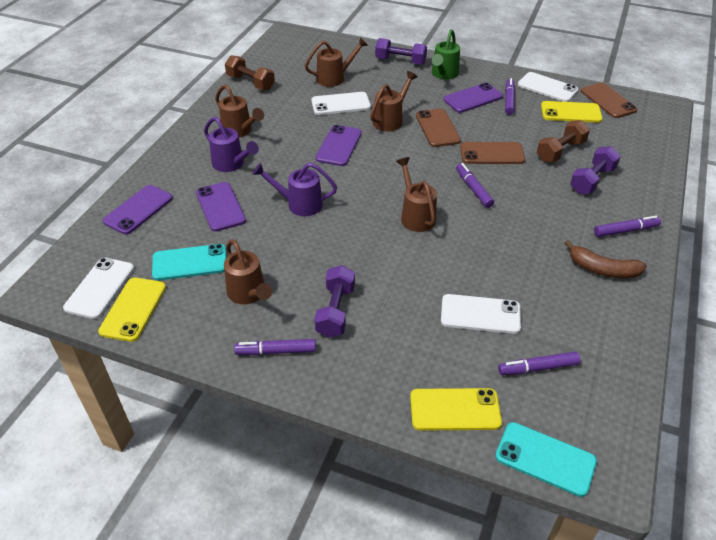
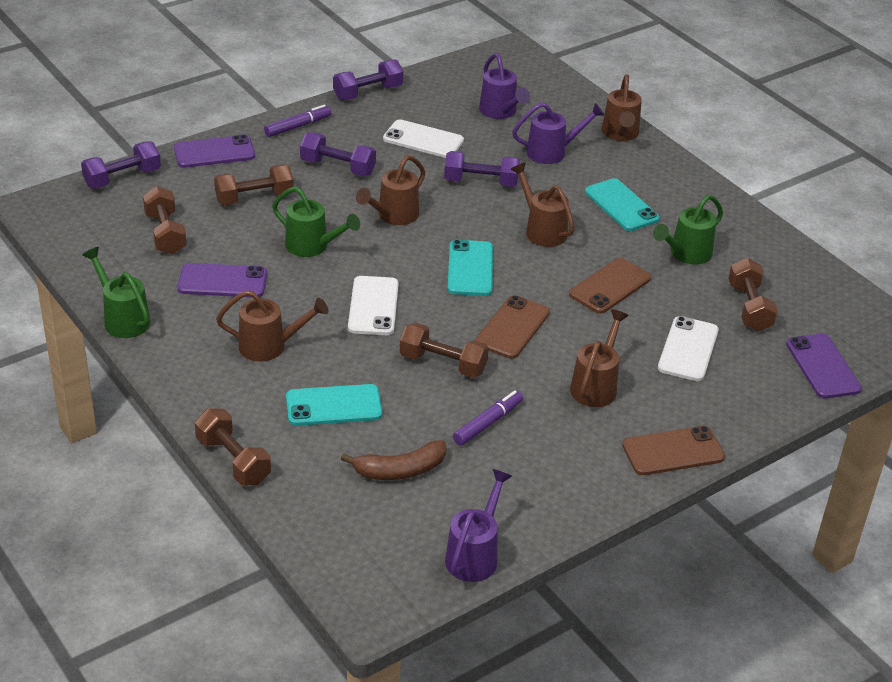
brown dumbbell: [225,55,275,90] [537,120,590,162] = 2 -> [143,186,187,254] [195,408,271,485] [214,164,294,205] [400,322,489,378] [728,258,778,331] = 5
green watering can: [432,29,460,80] = 1 -> [82,247,150,338] [272,186,360,257] [653,195,723,265] = 3
purple dumbbell: [314,265,355,338] [375,38,427,65] [570,146,621,194] = 3 -> [81,141,161,188] [300,132,376,176] [333,59,403,100] [444,151,520,187] = 4
purple marker: [234,339,316,355] [456,163,494,208] [498,352,580,375] [505,78,515,115] [594,216,661,237] = 5 -> [264,105,331,137] [453,391,523,446] = 2
purple phone: [103,185,173,235] [196,182,246,232] [315,125,362,166] [443,83,503,113] = 4 -> [174,134,255,168] [177,263,267,297] [786,334,862,399] = 3
purple watering can: [204,117,259,172] [253,163,337,216] = 2 -> [445,469,512,582] [479,53,530,119] [512,102,605,164] = 3
turquoise phone: [152,244,227,281] [495,422,597,497] = 2 -> [286,384,382,426] [447,239,493,296] [585,178,660,231] = 3
white phone: [63,258,134,319] [311,92,371,115] [441,294,521,334] [518,72,578,102] = 4 -> [348,276,399,335] [383,119,464,158] [658,316,719,381] = 3
yellow phone: [98,277,166,342] [410,388,502,431] [541,101,603,123] = 3 -> none = 0

